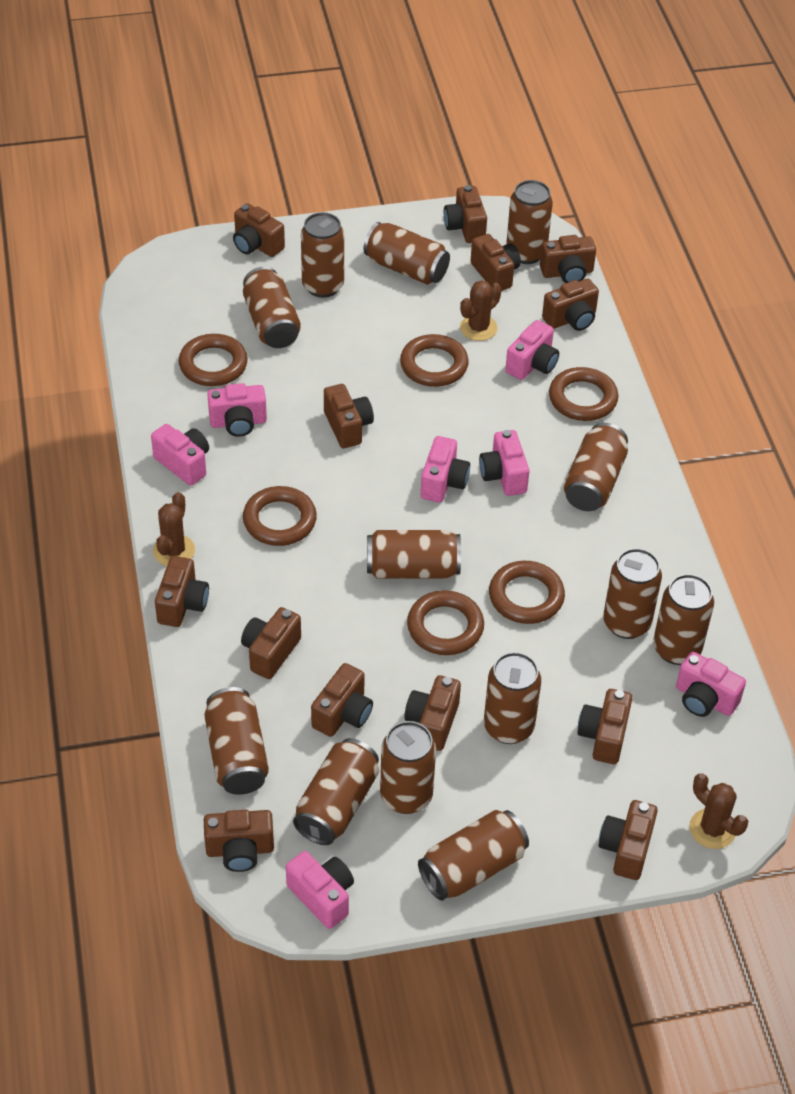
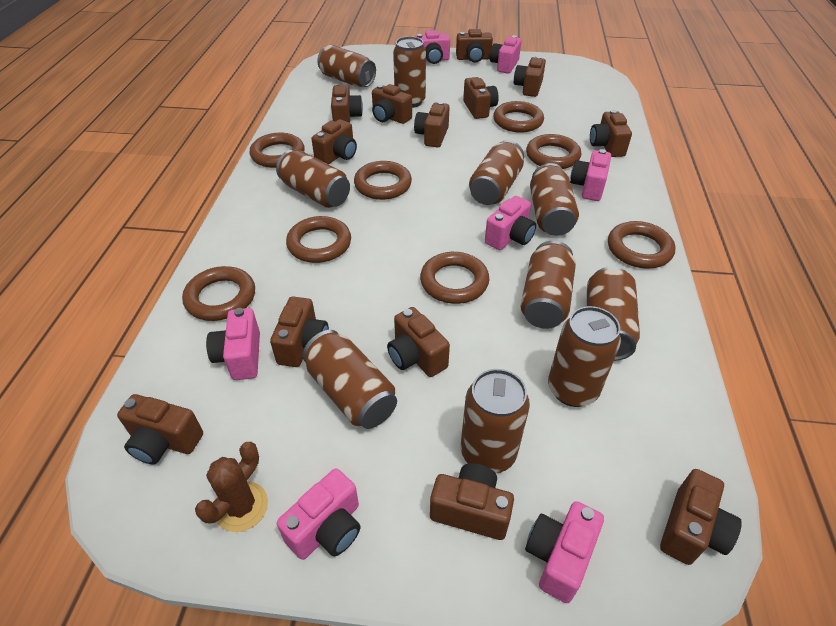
brown cactus: [153,492,195,566] [460,280,502,341] [689,773,748,849] = 3 -> [195,442,268,532] = 1
brown can: [204,687,269,795] [243,267,301,348] [293,738,379,845] [301,212,344,298] [364,222,450,284] [367,530,461,579] [380,721,436,814] [418,810,529,901] [484,652,541,744] [506,180,553,264] [564,423,628,511] [603,548,662,639] [653,574,714,665] = 13 -> [276,150,350,208] [303,330,397,429] [317,45,376,87] [393,36,426,108] [461,369,530,473] [469,140,524,205] [521,241,576,329] [530,163,579,236] [548,306,621,407] [587,266,640,361] = 10
brown ring: [179,334,248,386] [243,486,317,546] [400,334,469,387] [407,590,484,655] [489,561,565,624] [549,367,618,421] = 6 -> [182,266,255,321] [250,133,305,168] [286,216,351,263] [354,161,412,200] [420,252,489,304] [493,101,544,133] [526,134,581,169] [608,221,675,269] = 8

